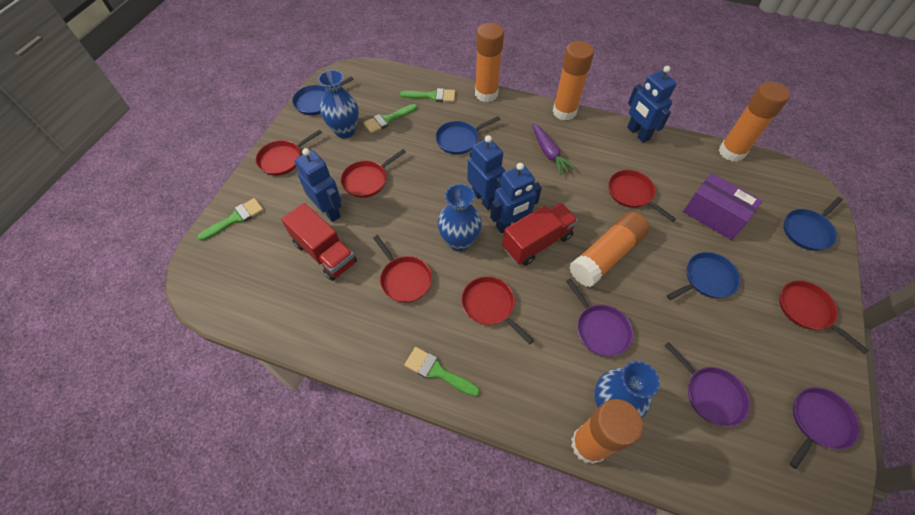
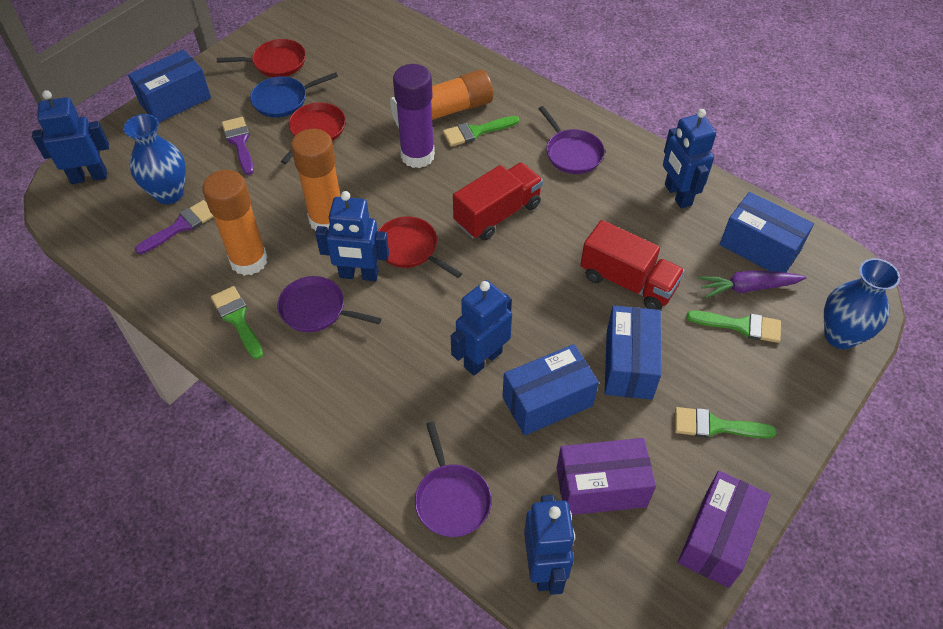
blue box: none = 0 -> [128,49,211,123] [502,344,599,436] [605,306,661,400] [720,192,814,273] = 4
blue pan: [292,77,353,115] [435,116,500,155] [667,252,740,300] [783,197,843,251] = 4 -> [250,72,338,117] = 1
blue robot: [295,148,342,222] [467,135,505,210] [490,163,542,233] [627,66,677,143] = 4 -> [32,90,109,184] [315,191,389,281] [451,280,512,376] [524,495,575,595] [663,109,716,209] = 5
blue vase: [318,70,359,138] [438,184,482,252] [594,361,660,418] = 3 -> [123,114,186,204] [824,258,900,349] = 2
orange glue stick: [475,23,504,102] [553,41,594,121] [569,212,650,287] [571,399,643,464] [719,81,790,162] = 5 -> [202,170,268,276] [291,129,341,231] [390,70,493,128] = 3
purple box: [683,173,762,240] = 1 -> [556,438,656,515] [678,471,771,588] = 2
purple brush: none = 0 -> [135,200,214,254] [222,117,254,175] = 2
purple glue stick: none = 0 -> [393,64,435,168] = 1
red pan: [256,130,322,176] [341,149,406,198] [373,235,432,303] [461,276,534,344] [608,170,676,222] [779,280,869,354] = 6 -> [217,39,306,77] [281,102,346,164] [378,216,462,278] = 3

